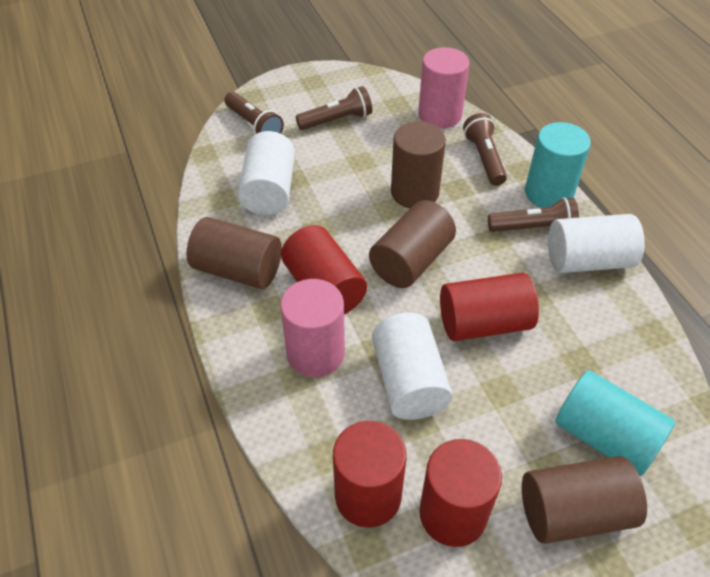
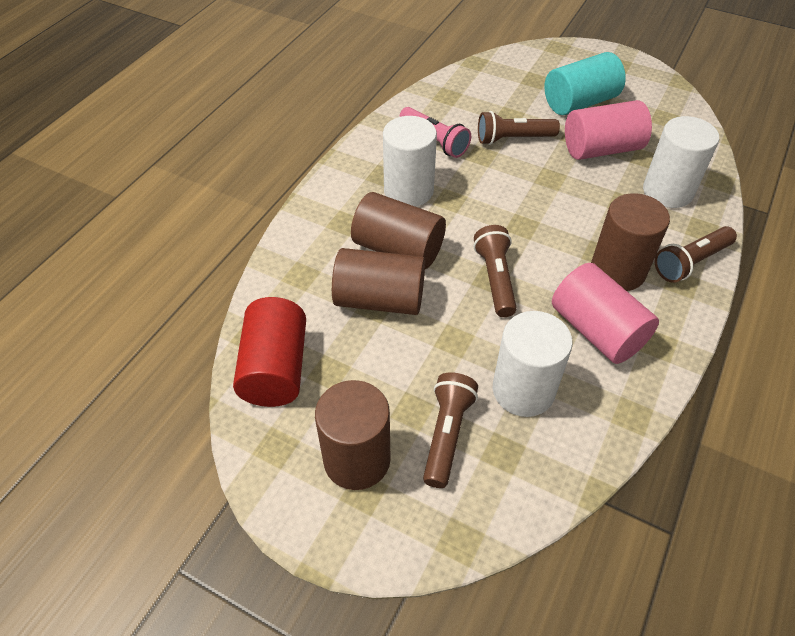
pink flashlight: none = 0 -> [399,107,471,158] = 1
red cylinder: [281,225,367,314] [333,421,407,528] [419,439,502,547] [440,273,539,341] = 4 -> [233,297,306,407] = 1
turquoise cylinder: [525,122,591,208] [555,370,675,476] = 2 -> [544,52,626,115] = 1

